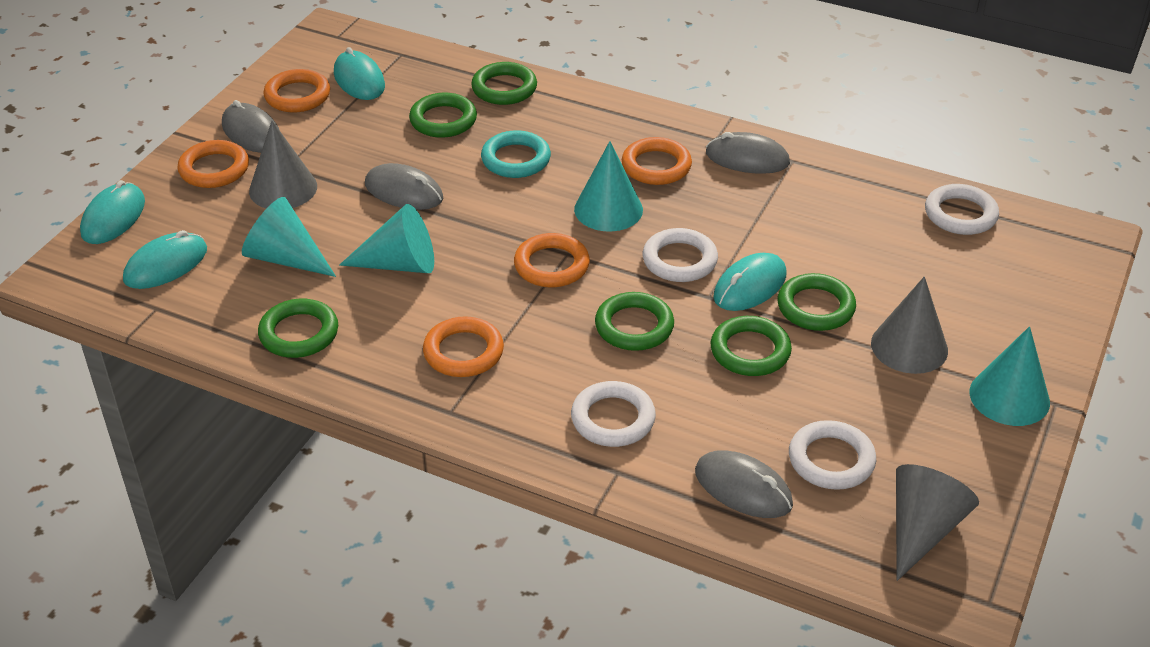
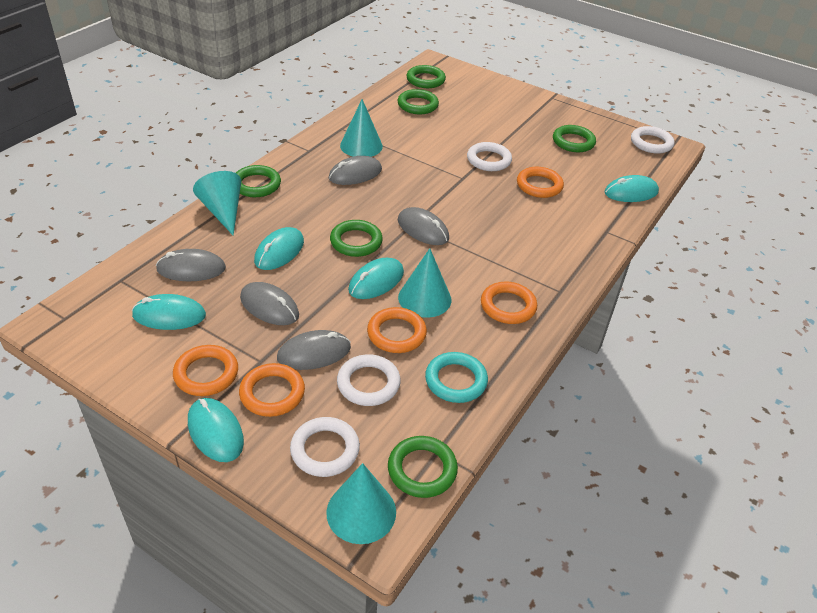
grey cone: [249,121,317,209] [871,276,948,374] [896,464,979,581] = 3 -> none = 0
grey mouse: [222,100,279,153] [365,163,443,210] [695,450,793,518] [706,132,790,174] = 4 -> [156,249,226,281] [240,282,299,325] [277,330,351,370] [328,156,382,185] [398,207,449,245] = 5
turquoise mouse: [80,180,145,244] [123,230,207,289] [334,47,385,100] [713,253,787,311] = 4 -> [132,294,206,330] [188,398,244,462] [254,227,304,270] [348,258,404,299] [604,175,659,202] = 5

